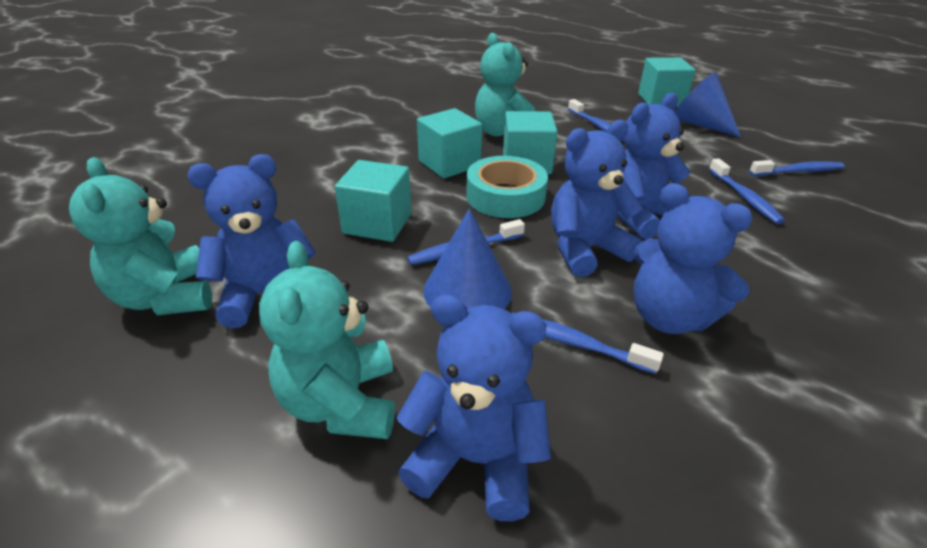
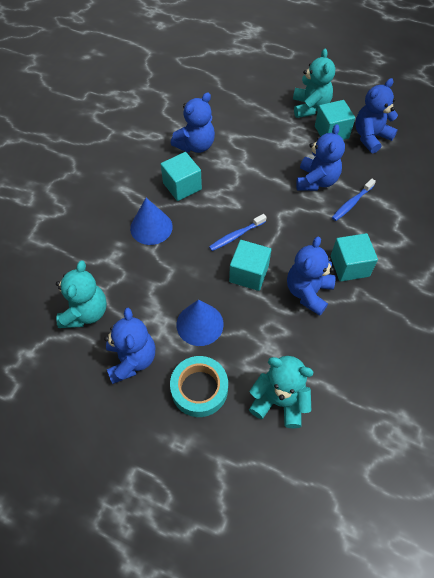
blue toothbrush: [407,219,525,265] [512,313,664,374] [568,99,624,141] [709,158,785,224] [749,160,845,176] = 5 -> [209,214,266,251] [332,179,376,221] = 2

